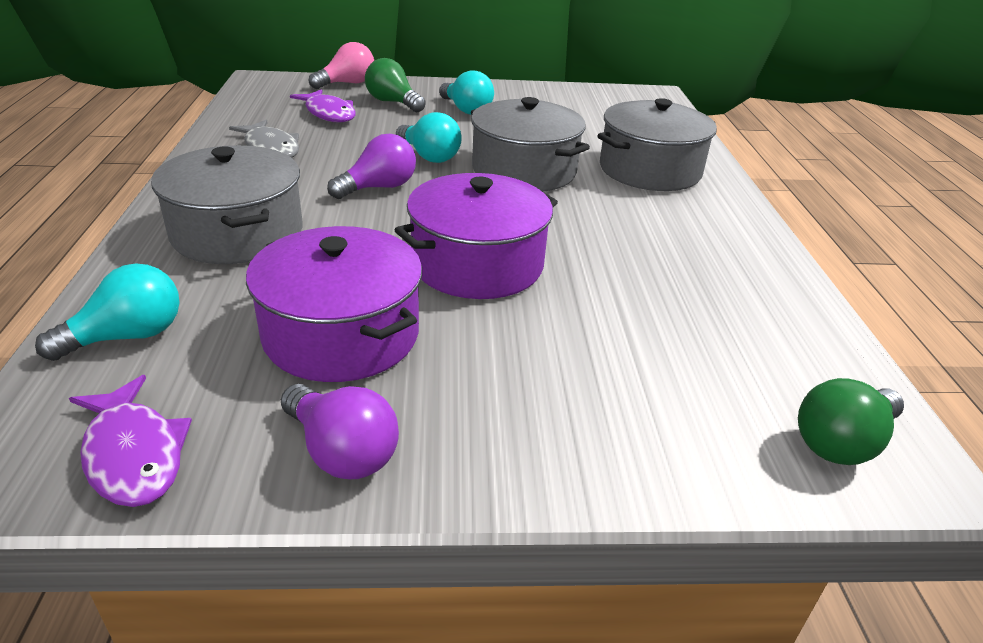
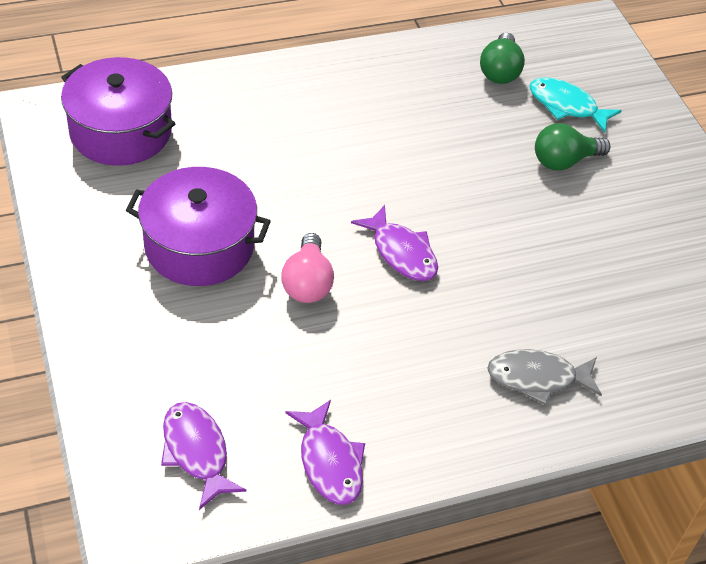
grey pot: [151,145,302,264] [471,97,590,191] [597,98,717,191] = 3 -> none = 0
purple fish: [69,375,192,507] [290,89,356,123] = 2 -> [161,402,247,510] [285,400,365,505] [351,205,438,281] = 3
purple light bulb: [281,384,399,479] [327,134,416,199] = 2 -> none = 0
turquoise fish: none = 0 -> [529,77,622,133] = 1
turquoise light bulb: [35,263,180,361] [396,112,462,163] [439,70,494,115] = 3 -> none = 0

